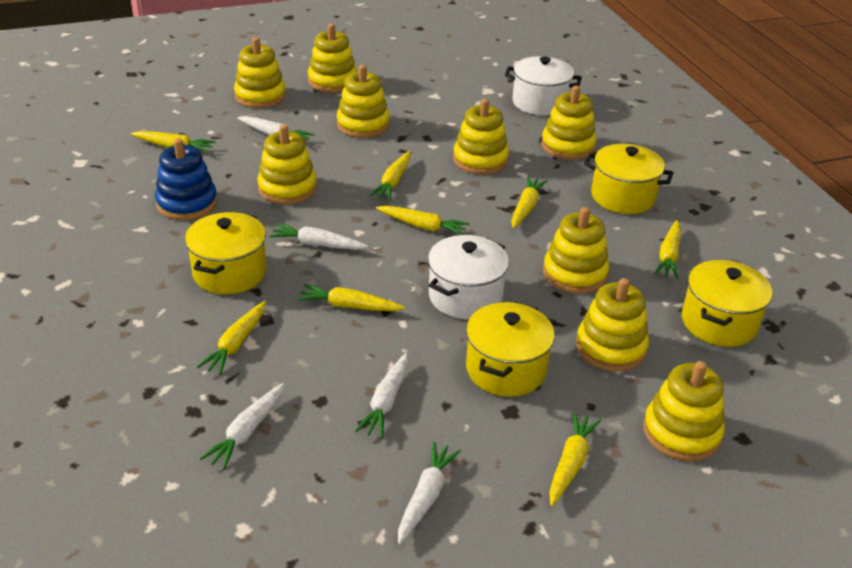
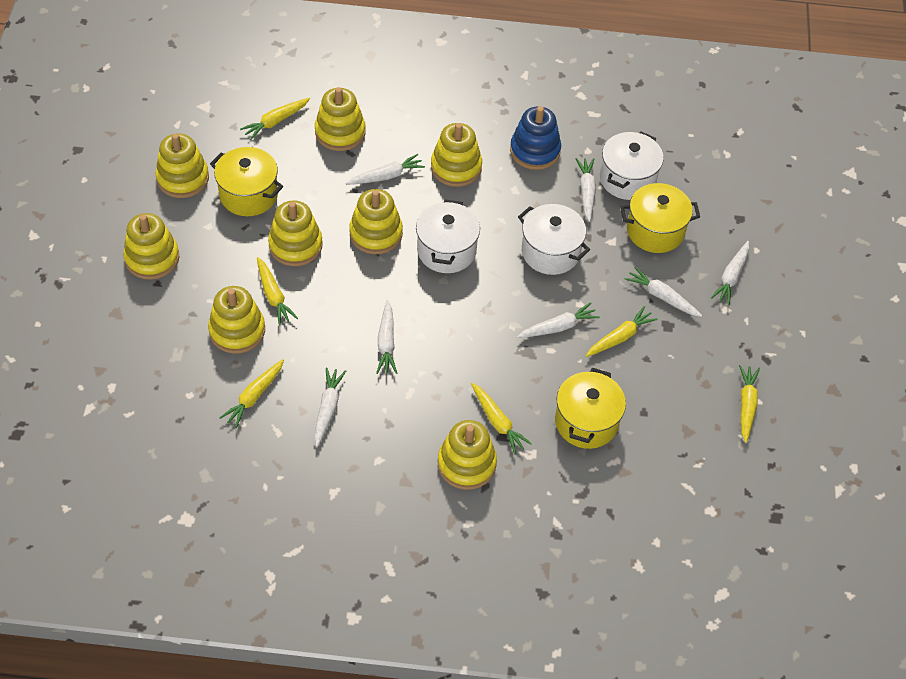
white carrot: [200,383,284,470] [237,116,315,140] [269,223,368,250] [355,353,408,438] [398,442,461,545] = 5 -> [314,367,346,447] [346,154,425,185] [376,300,397,374] [517,302,600,338] [576,158,596,222] [625,267,702,317] [711,241,749,305] = 7
white pot: [428,235,509,319] [505,56,582,115] = 2 -> [416,199,480,273] [518,204,590,275] [600,131,664,200] = 3
yellow carrot: [131,131,216,152] [197,301,266,375] [297,284,405,311] [370,151,411,200] [376,206,469,235] [511,176,548,229] [549,412,601,506] [654,220,681,279] = 8 -> [219,359,284,428] [240,98,310,140] [257,257,298,325] [471,383,532,454] [586,306,658,357] [739,365,760,443] = 6
yellow pot: [185,212,267,294] [466,302,555,397] [584,144,674,214] [682,260,772,347] = 4 -> [210,147,283,216] [555,368,626,449] [620,183,700,253] = 3
yellow stacking toy: [234,37,286,108] [257,125,317,205] [308,24,357,93] [337,65,390,138] [453,98,509,175] [541,86,597,160] [543,207,609,294] [576,278,649,371] [643,361,725,461] = 9 -> [123,213,180,280] [156,133,209,198] [208,286,265,354] [268,200,323,266] [315,87,365,151] [349,189,403,254] [431,123,482,187] [438,420,497,490] = 8

